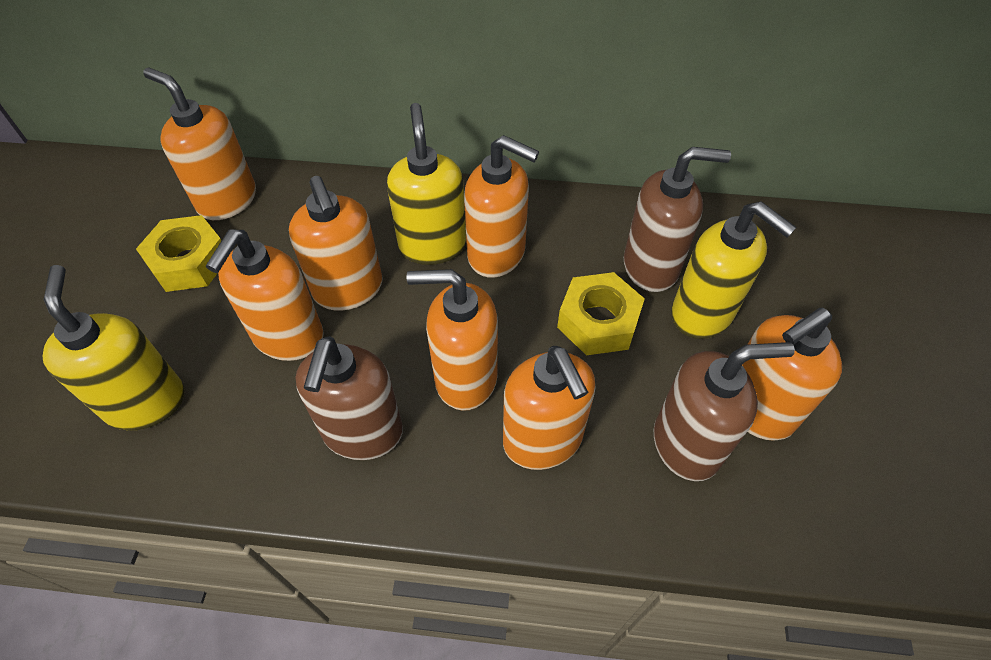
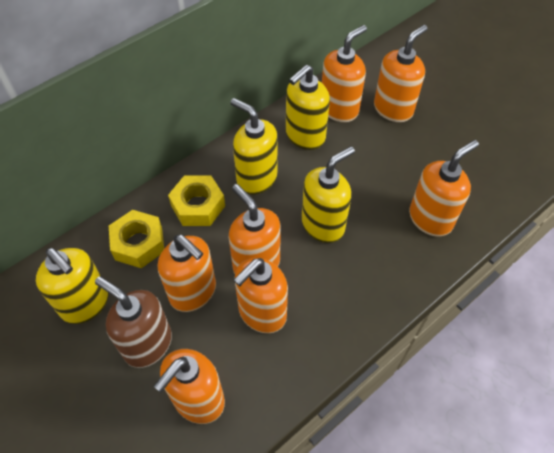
brown soap dispenser: [295,336,403,460] [624,147,731,292] [654,342,795,481] = 3 -> [95,276,172,368] = 1
yellow soap dispenser: [43,265,184,431] [387,103,466,265] [671,201,797,339] = 3 -> [36,248,109,324] [231,98,278,195] [286,65,330,150] [301,146,355,243] = 4

